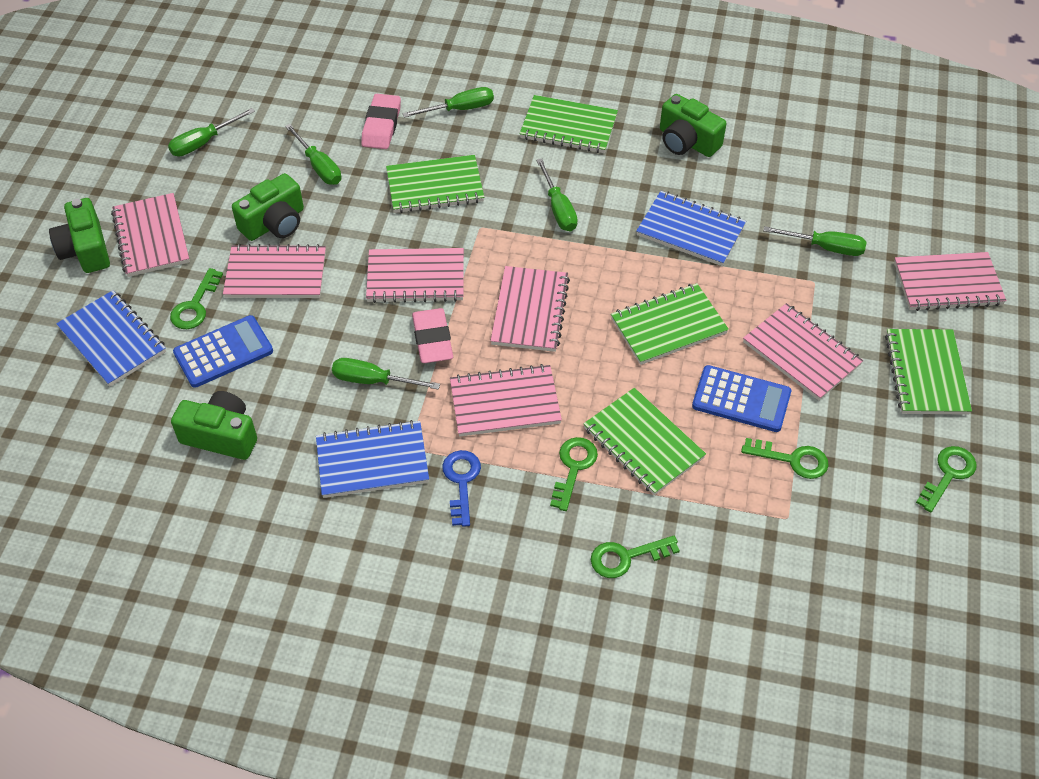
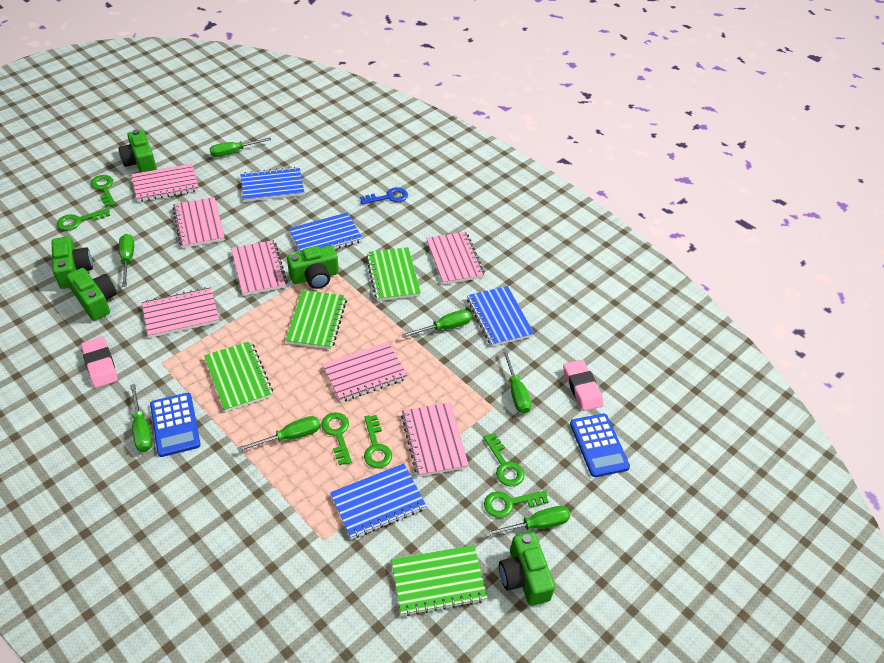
blue notebook: [56,290,166,386] [316,420,429,498] [636,191,746,266] = 3 -> [240,167,304,202] [289,212,363,252] [330,463,426,539] [467,286,534,347] = 4
green camera: [49,198,110,273] [171,391,257,460] [232,173,304,241] [660,94,726,157] = 4 -> [52,236,93,289] [66,268,117,321] [118,130,157,173] [287,246,339,289] [499,532,555,606] = 5
green key: [170,268,223,329] [550,437,598,511] [591,536,680,578] [741,438,829,479] [916,446,977,513] = 5 -> [57,208,110,231] [91,175,115,207] [321,412,352,465] [364,415,392,468] [483,433,525,487] [484,491,549,518] = 6
green notebook: [386,155,484,213] [520,95,618,153] [583,388,706,495] [611,283,729,365] [885,329,972,415] = 5 -> [204,341,273,412] [285,290,347,349] [366,247,421,301] [391,545,487,616] = 4
green screwdriver: [168,108,255,156] [285,124,341,185] [332,358,440,390] [402,87,494,118] [536,158,578,231] [763,226,866,256] = 6 -> [119,234,134,287] [130,384,152,452] [210,138,272,157] [237,416,320,452] [401,310,472,338] [484,506,570,537] [502,349,531,414] = 7

